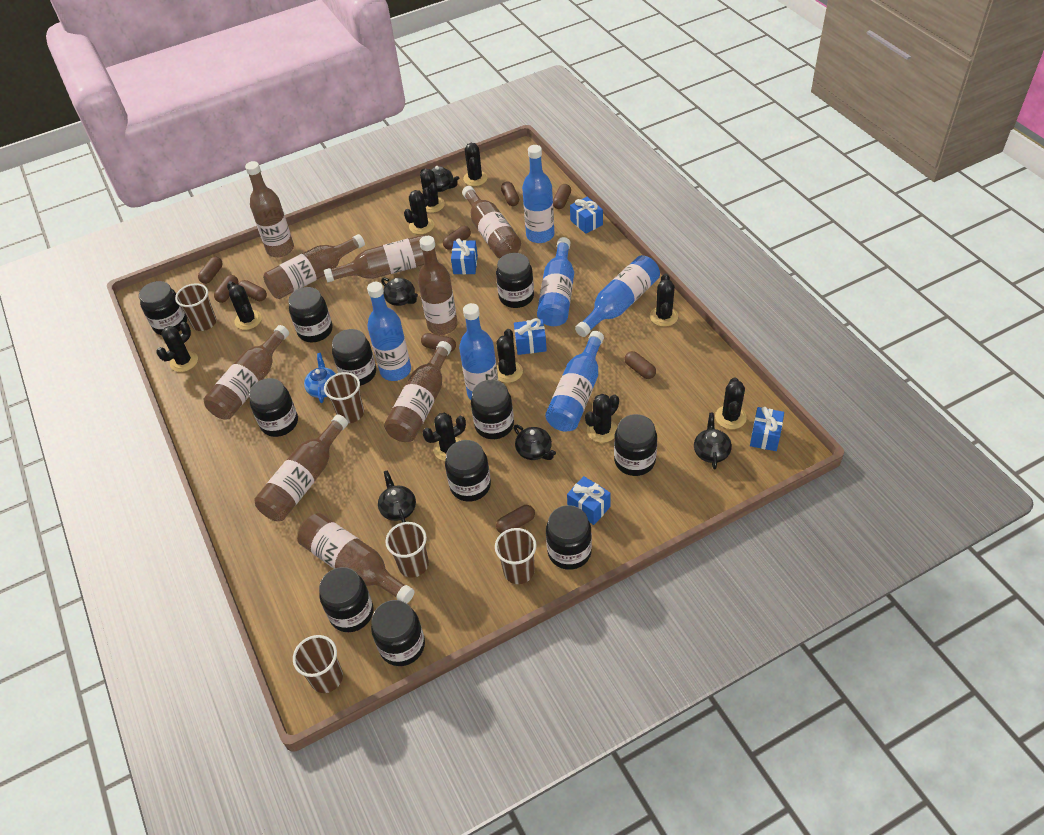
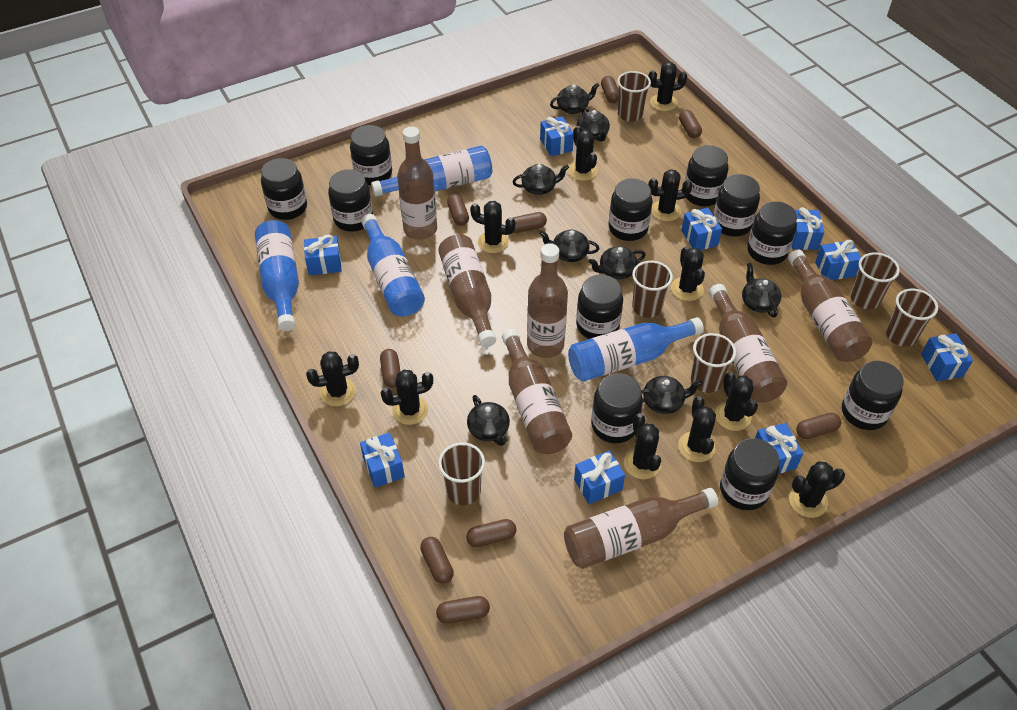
black cactus: [156,322,198,372] [227,281,262,330] [404,187,434,234] [420,169,445,213] [423,413,466,461] [463,143,488,186] [496,329,523,383] [585,394,619,443] [650,274,678,327] [715,377,747,429] = 10 -> [306,351,359,406] [381,370,433,425] [470,201,515,253] [568,126,598,181] [624,413,661,479] [648,62,687,111] [648,169,692,221] [671,246,705,301] [678,396,716,462] [715,372,758,431] [789,462,845,518] = 11
black teapot: [378,470,416,523] [381,278,418,306] [421,166,459,192] [514,425,556,460] [694,413,732,470] = 5 -> [467,395,510,446] [513,164,569,195] [539,230,600,262] [550,83,599,114] [577,107,610,142] [589,246,646,279] [641,376,702,414] [742,263,781,317] = 8
blue bottle: [367,282,411,381] [459,303,498,400] [522,145,554,243] [537,237,574,326] [545,331,604,432] [575,255,660,337] = 6 -> [255,220,299,331] [361,214,425,316] [371,146,492,197] [568,317,704,381] = 4
blue gift: [451,238,478,274] [514,318,547,355] [567,476,611,525] [570,197,603,234] [750,407,784,451] = 5 -> [304,235,342,275] [360,432,405,488] [540,116,573,156] [574,450,625,504] [681,208,722,250] [755,423,803,473] [792,207,824,250] [815,240,861,280] [921,334,973,381] = 9
blue teapot: [304,353,336,403] = 1 -> none = 0
brown bottle: [204,325,289,419] [245,161,294,257] [254,414,348,521] [263,234,365,299] [297,513,414,603] [324,235,424,282] [384,341,452,442] [418,236,458,335] [462,186,521,259] = 9 -> [397,127,437,240] [438,234,496,347] [502,329,572,454] [527,243,568,358] [564,488,718,569] [709,284,787,403] [788,250,873,362] = 7
brown cup: [175,283,217,331] [293,635,343,693] [324,372,364,423] [385,522,429,577] [495,528,536,584] = 5 -> [438,442,485,505] [617,71,651,122] [632,261,673,318] [691,333,736,393] [851,252,900,309] [886,289,938,347] = 6

